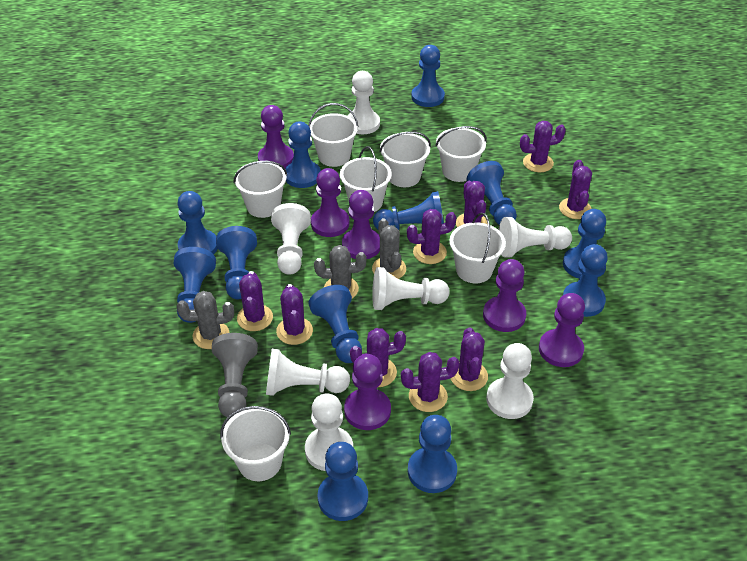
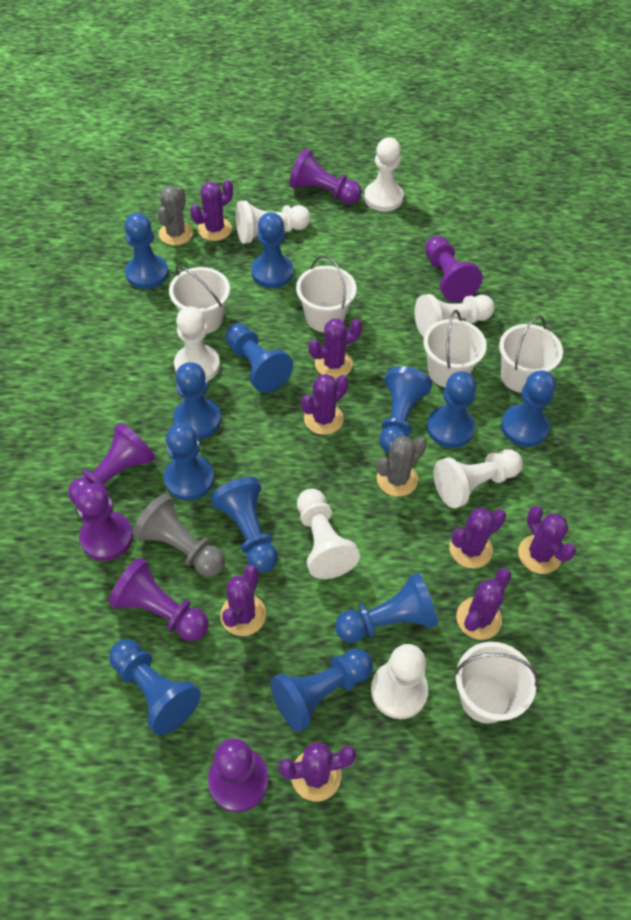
grey cactus: [177,291,234,349] [314,245,366,299] [372,218,406,279] = 3 -> [157,186,193,246] [377,436,427,497] = 2
purple cactus: [237,271,273,331] [276,284,313,345] [350,328,406,387] [401,352,460,412] [407,209,457,264] [451,327,488,391] [456,181,487,227] [520,121,566,172] [559,160,592,219] = 9 -> [190,180,233,241] [220,565,266,636] [279,742,356,802] [301,374,348,435] [308,318,362,379] [449,508,506,568] [456,568,512,640] [518,506,576,574] = 8
white bucket: [220,406,291,481] [234,161,287,218] [308,103,358,167] [340,146,392,212] [379,131,431,187] [435,126,487,182] [449,213,506,283] = 7 -> [169,265,230,334] [296,255,357,332] [423,310,487,387] [454,642,539,724] [499,315,563,393] = 5

